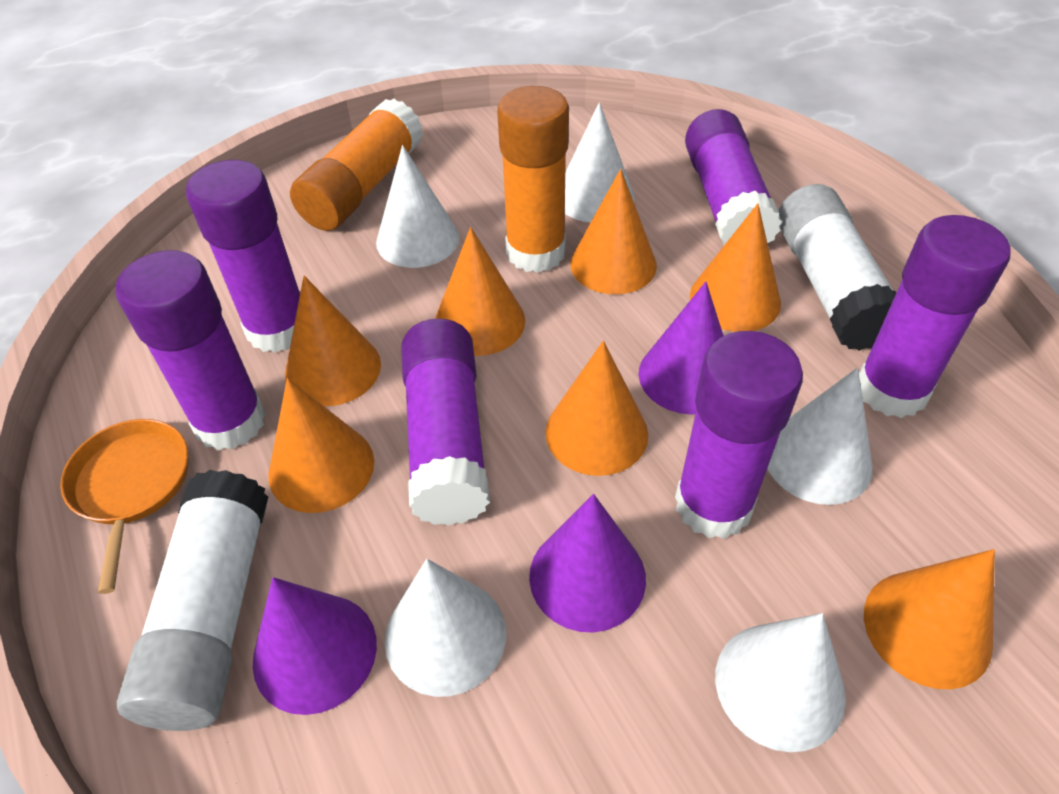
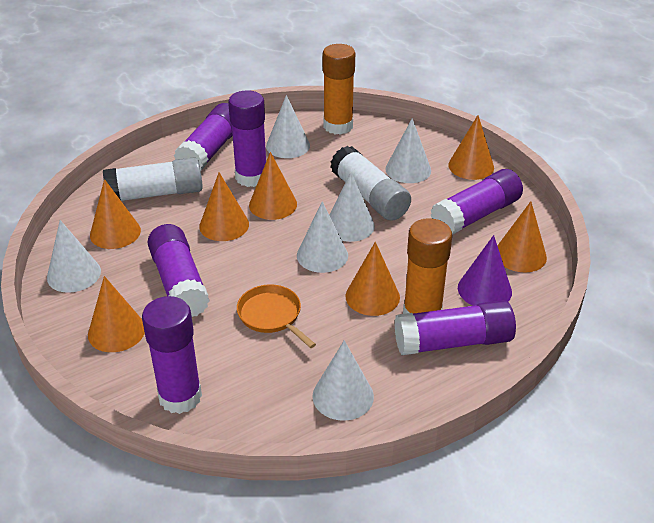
purple cone: [253,577,377,715] [529,494,646,632] [639,282,724,415] = 3 -> [458,235,512,306] = 1
white cone: [376,145,459,268] [384,559,506,697] [565,102,635,223] [715,613,846,752] [768,368,873,505] = 5 -> [47,220,101,293] [266,95,310,158] [297,201,348,273] [313,340,374,421] [330,173,375,242] [385,118,431,183] = 6

